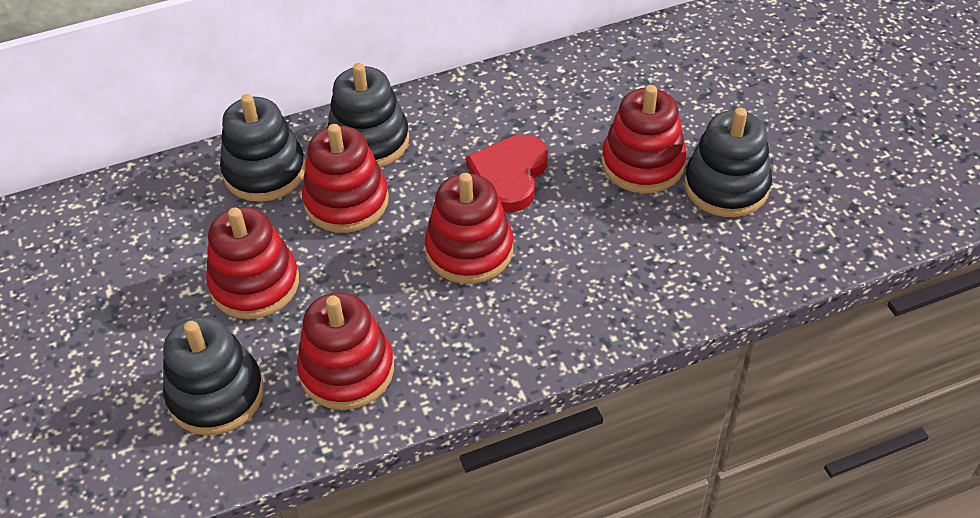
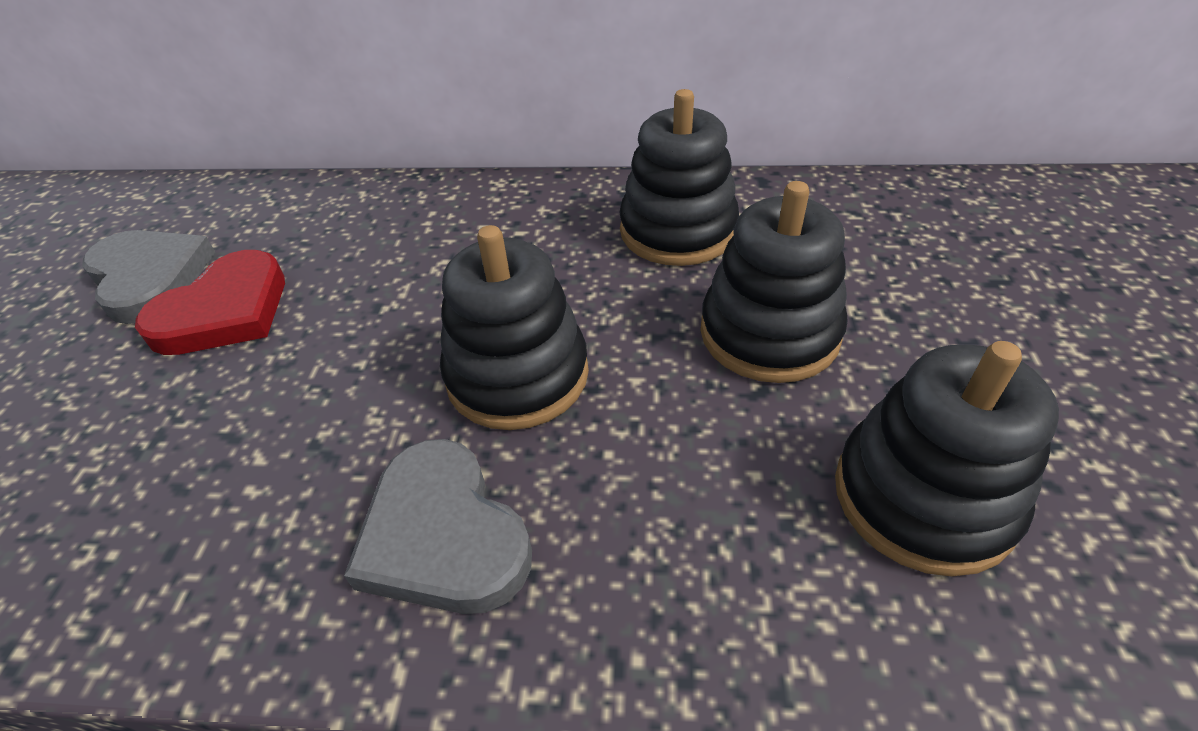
grey heart: none = 0 -> [82,230,215,324] [344,439,532,614] = 2
red stacking toy: [206,207,299,319] [297,292,394,410] [302,124,389,233] [425,173,513,284] [601,85,687,193] = 5 -> none = 0

